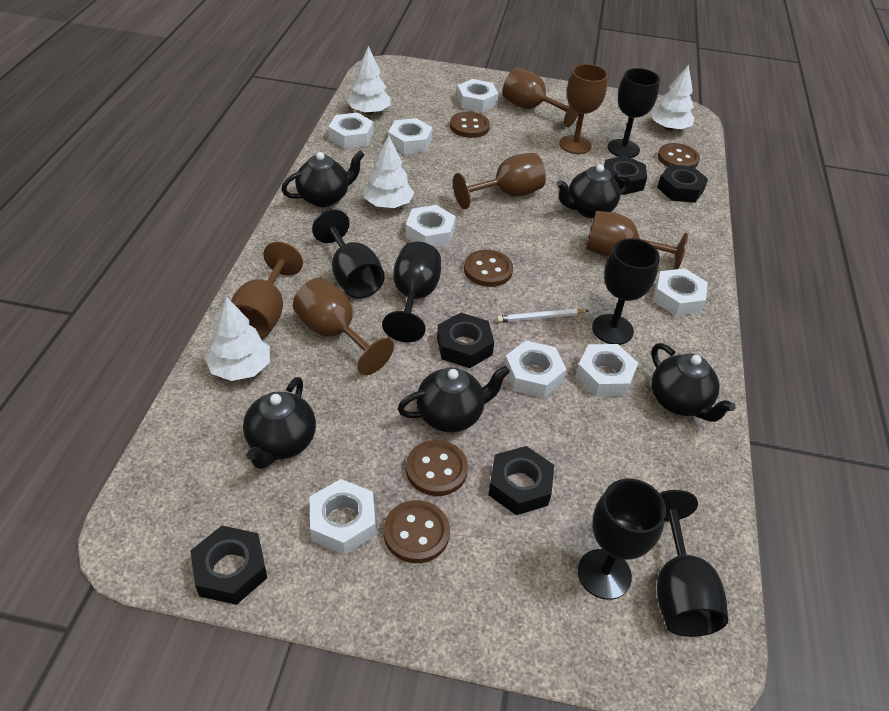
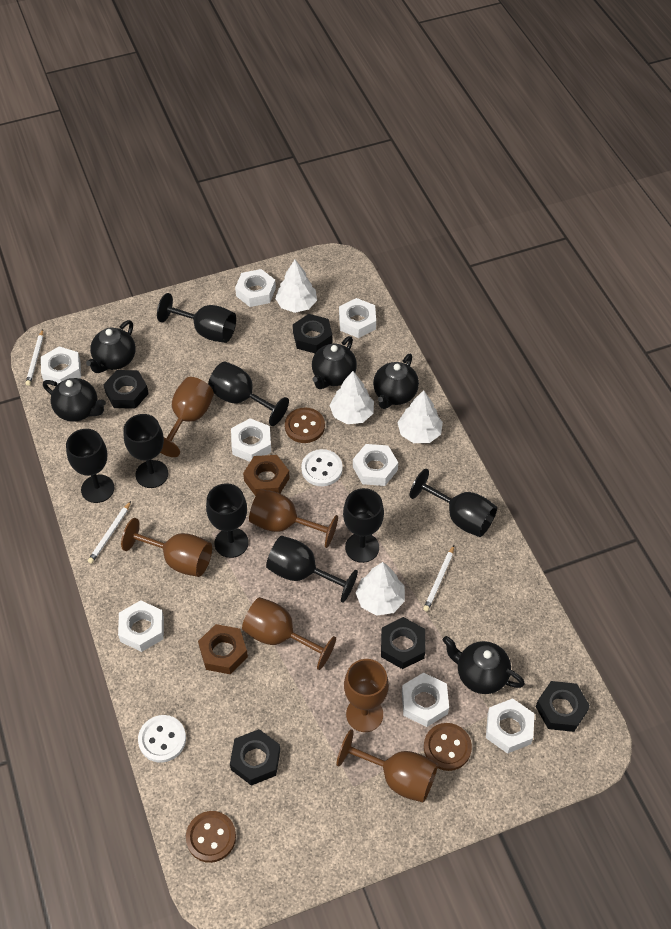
black goblet: [312,209,385,299] [382,242,441,342] [578,479,666,600] [592,238,660,345] [608,68,660,158] [657,490,728,637] = 6 -> [66,429,114,503] [124,414,169,488] [157,293,236,343] [206,483,249,558] [208,361,289,426] [266,536,358,603] [343,488,384,563] [410,469,497,537] = 8
brown button: [384,500,450,563] [406,440,468,496] [450,112,490,138] [464,250,513,287] [658,143,700,168] = 5 -> [186,811,236,863] [285,408,325,443] [424,723,472,771] = 3
brown nut: none = 0 -> [198,624,248,674] [243,455,290,496] = 2
white button: none = 0 -> [138,715,186,763] [301,449,343,486] = 2
white pencil: [497,308,589,322] = 1 -> [25,329,43,386] [88,501,131,564] [423,545,454,612] = 3

